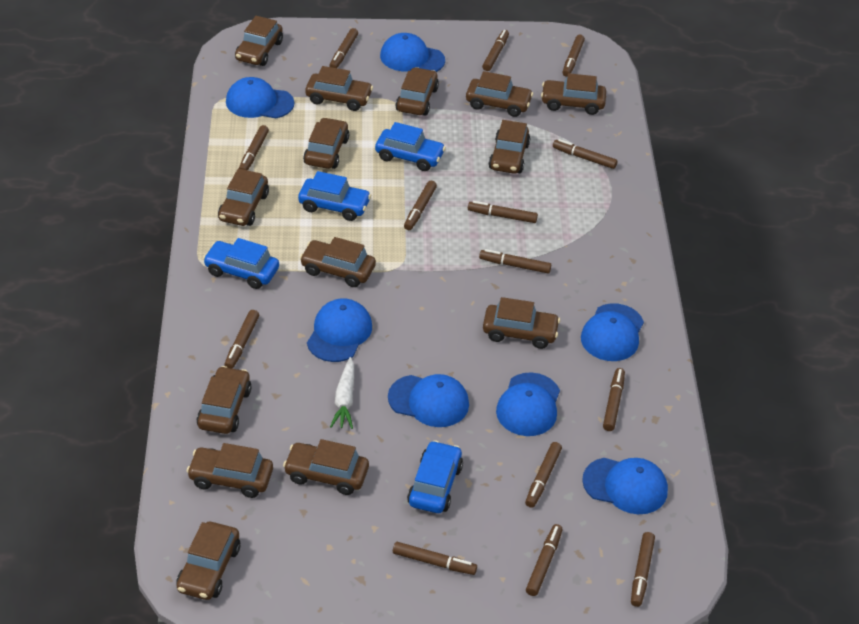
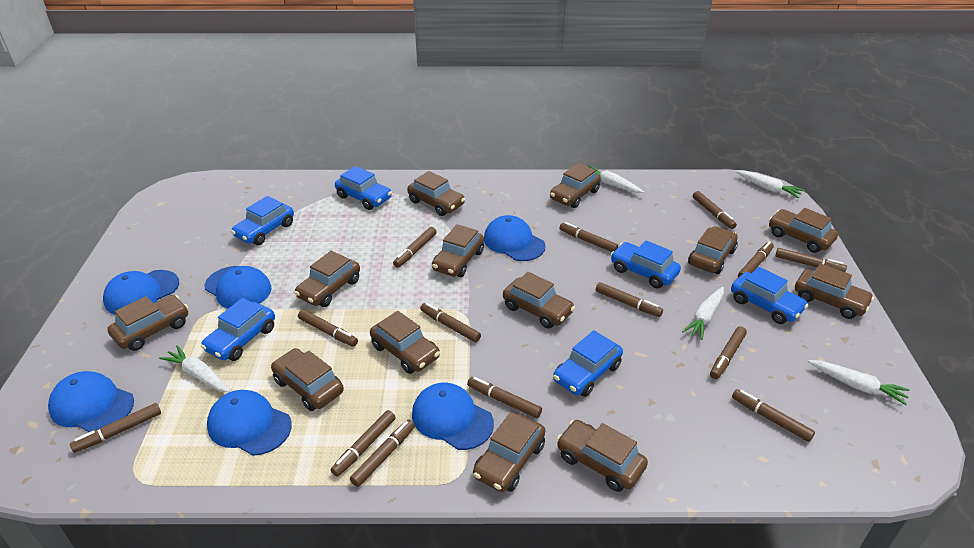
blue cap: [226,77,294,118] [307,298,372,362] [380,33,445,72] [388,374,469,427] [496,373,560,436] [581,303,644,361] [582,458,668,514] = 7 -> [48,371,134,432] [103,270,179,315] [205,266,271,309] [207,390,292,456] [412,383,494,450] [484,215,546,261] = 6
blue car: [203,238,279,289] [298,171,371,221] [375,122,446,171] [407,440,463,513] = 4 -> [201,298,275,361] [231,196,294,245] [335,166,392,210] [553,330,623,397] [611,240,681,288] [731,267,808,324] = 6
brown car: [176,522,240,600] [186,443,273,498] [197,366,251,434] [218,169,269,226] [235,16,283,66] [283,439,369,495] [300,237,376,287] [303,117,349,169] [305,66,373,111] [395,67,439,115] [466,71,533,117] [483,297,560,349] [489,120,530,174] [541,73,606,115] = 14 -> [107,295,188,351] [271,348,344,411] [294,251,360,307] [370,311,440,374] [407,171,465,216] [432,224,484,277] [473,412,545,492] [503,272,575,328] [550,163,601,208] [557,420,648,492] [688,226,738,274] [769,208,838,253] [795,263,874,319] = 13
white carrot: [330,357,354,429] = 1 -> [159,345,230,392] [588,166,644,193] [682,287,724,340] [735,170,805,198] [808,360,910,405] = 5

